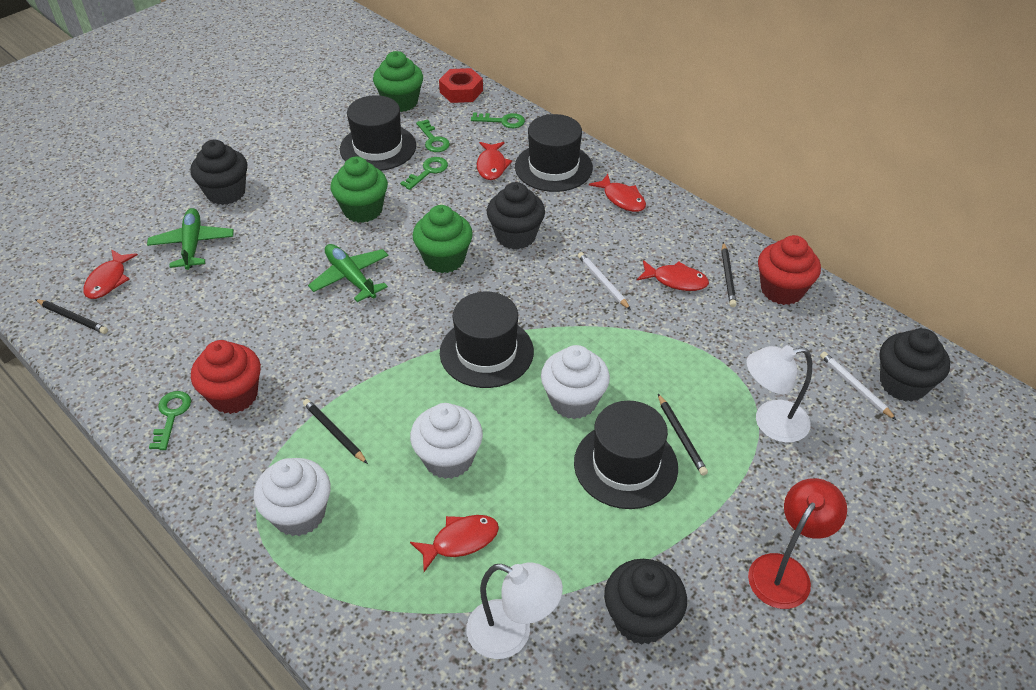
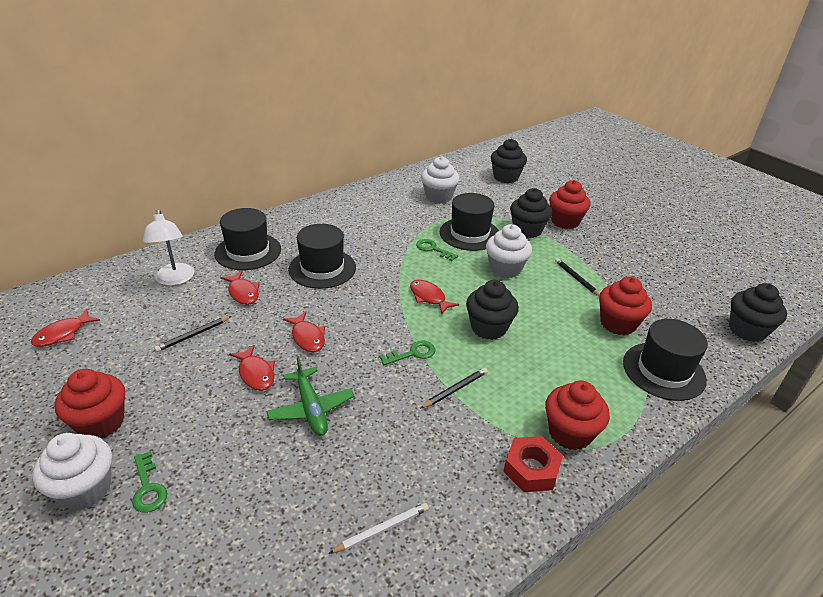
black pencil: [35,299,108,334] [303,399,368,464] [658,394,708,475] [721,242,737,307] = 4 -> [154,316,232,352] [420,368,488,409] [555,258,600,296] = 3
green cupcake: [331,156,388,223] [373,51,423,112] [412,205,473,273] = 3 -> none = 0
green key: [149,391,191,450] [400,157,448,190] [416,119,450,152] [471,112,525,128] = 4 -> [132,451,167,513] [379,340,435,365] [416,239,458,261] = 3
green plane: [147,208,234,270] [308,244,389,302] = 2 -> [266,356,355,436] = 1
red cupcake: [191,340,261,414] [758,235,821,305] = 2 -> [55,369,125,439] [545,381,610,450] [549,180,591,229] [599,276,652,335] = 4
red lamp: [748,478,847,609] = 1 -> none = 0
white lamp: [466,562,563,659] [747,345,812,443] = 2 -> [143,209,194,286] = 1
white pencil: [578,252,631,310] [820,352,896,420] = 2 -> [328,503,429,554] = 1

